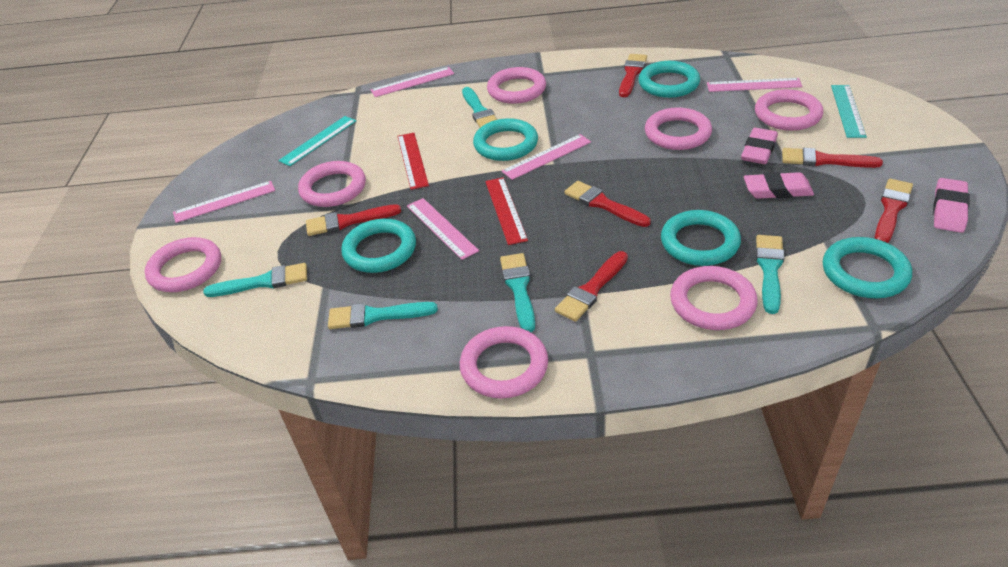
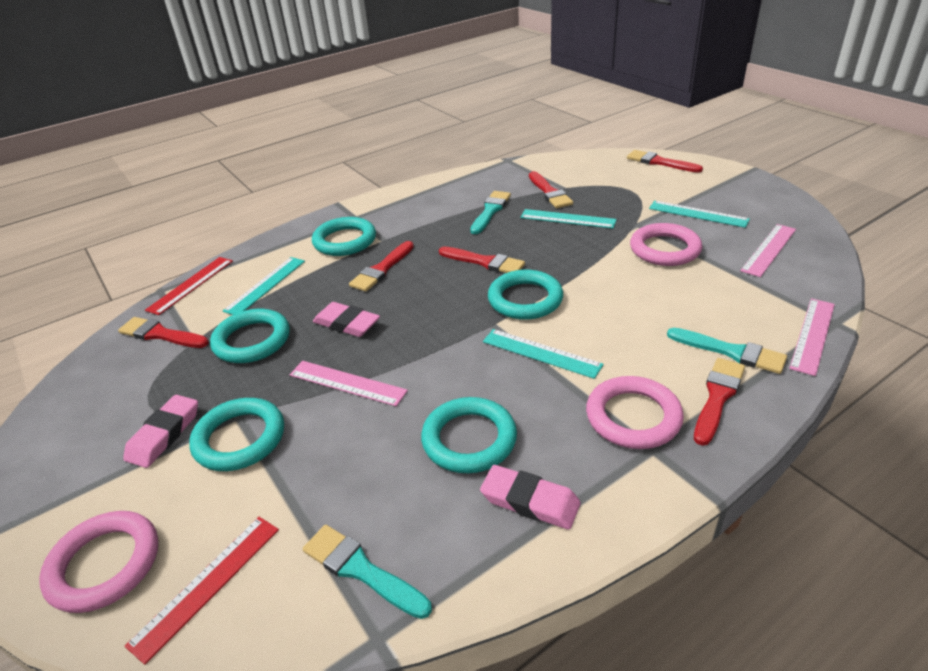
pink ring: [145,237,221,292] [298,161,366,207] [460,326,548,398] [487,67,546,104] [645,107,712,150] [670,266,757,330] [755,89,823,131] = 7 -> [39,511,158,613] [586,376,684,449] [630,223,702,266] = 3
pink ruler: [173,181,275,223] [371,67,454,97] [407,198,479,260] [502,134,591,180] [707,78,803,92] = 5 -> [289,361,408,406] [740,224,796,277] [789,298,835,376] = 3
turquoise brush: [203,263,307,297] [328,302,438,329] [462,87,497,128] [500,253,535,332] [756,235,785,314] = 5 -> [302,525,432,619] [470,191,511,234] [667,328,787,374] = 3
turquoise ruler: [278,116,356,166] [831,85,867,138] = 2 -> [223,257,305,315] [483,329,604,379] [520,209,617,229] [649,201,750,228] = 4

